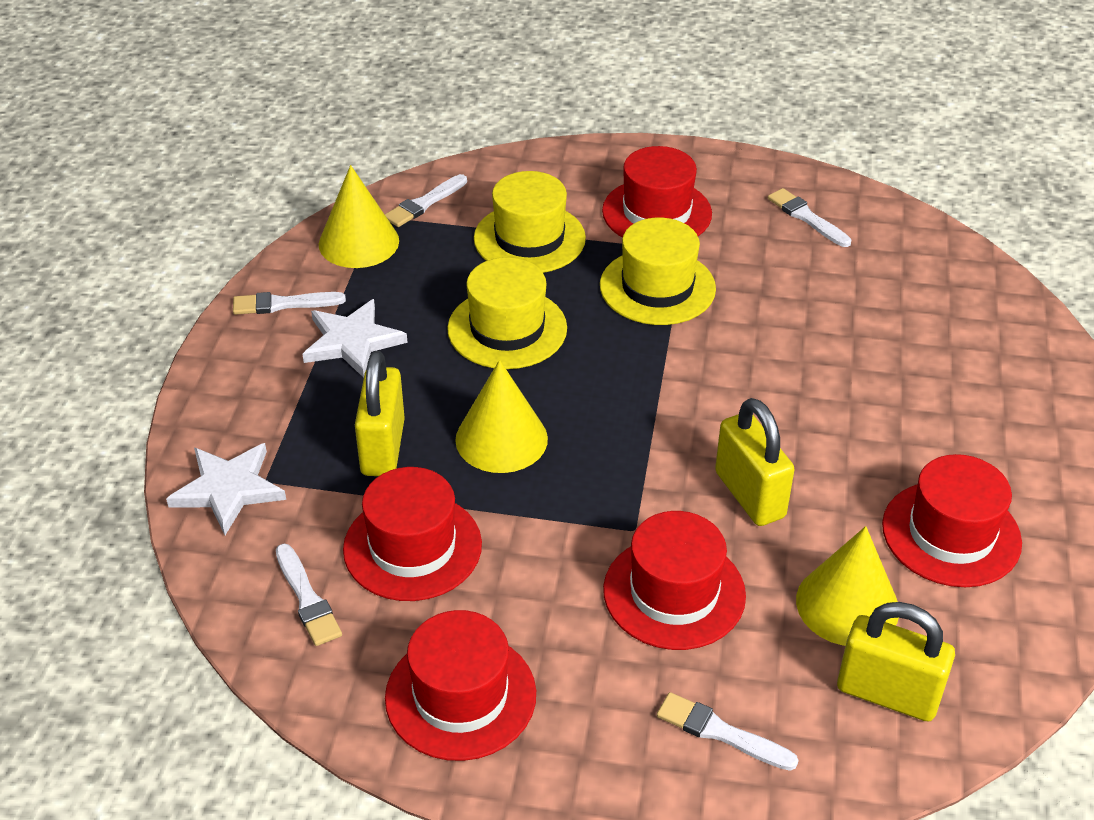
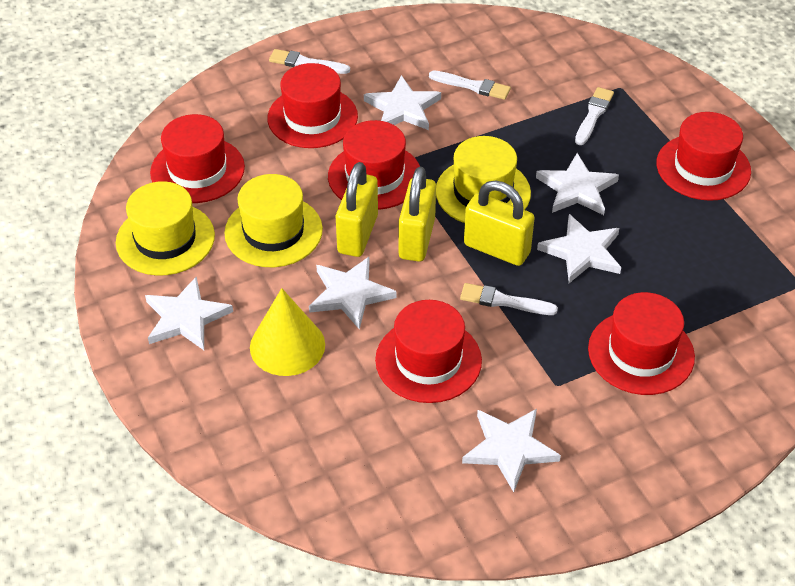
red hat: [343,467,482,601] [385,610,536,761] [602,146,712,238] [603,511,746,650] [882,454,1022,587] = 5 -> [150,114,245,203] [267,63,358,148] [328,120,420,210] [375,300,482,403] [588,292,695,395] [656,112,751,201] = 6
white brush: [233,292,346,315] [276,544,342,646] [385,174,467,227] [657,692,799,771] [768,188,852,247] = 5 -> [269,49,350,74] [429,70,511,100] [460,283,558,315] [575,87,614,145] = 4
white star: [166,443,286,535] [302,299,408,378] = 2 -> [145,277,233,350] [309,257,397,330] [364,75,441,130] [462,409,561,492] [536,153,619,215] [537,214,621,283] = 6
yellow cone: [319,165,399,268] [455,360,548,473] [796,526,898,646] = 3 -> [250,288,325,376] = 1

